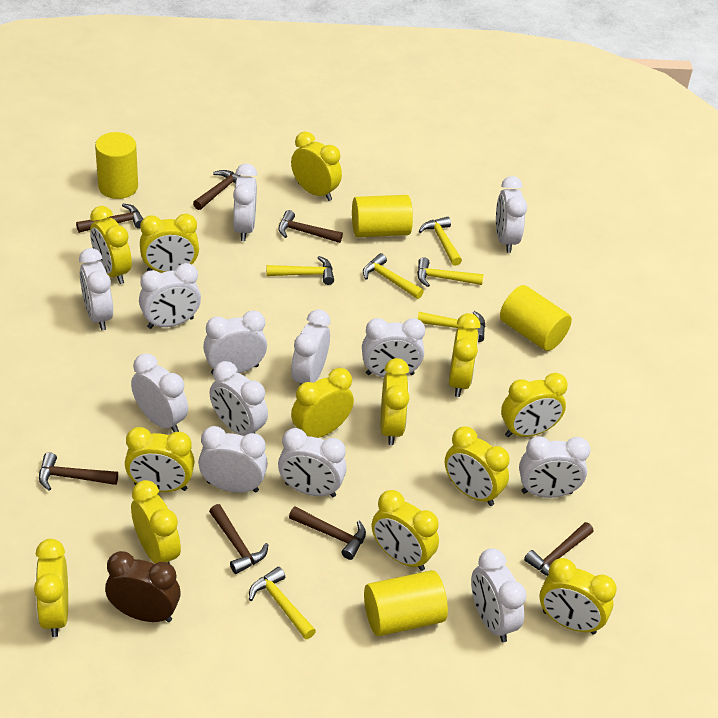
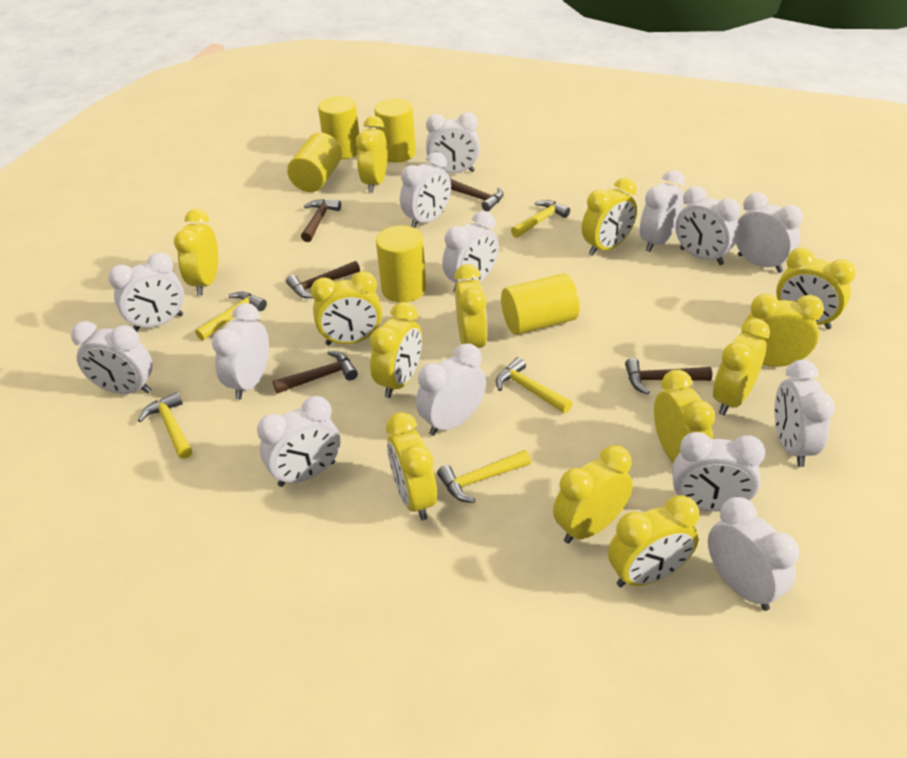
brown clock: [105,551,181,622] = 1 -> none = 0
brown hammer: [39,452,118,491] [76,204,143,233] [193,170,240,210] [209,504,268,574] [278,210,343,243] [289,506,366,560] [524,522,594,576] = 7 -> [273,351,358,394] [286,261,360,298] [301,199,341,242] [450,179,504,211] [625,358,712,395] = 5
white clock: [79,248,113,330] [131,353,188,432] [139,263,201,329] [198,426,268,493] [203,310,267,374] [210,361,268,436] [233,164,257,241] [278,428,347,497] [291,309,330,385] [362,318,425,377] [471,548,526,642] [496,176,527,253] [519,436,590,498] = 13 -> [71,321,152,394] [108,252,184,332] [212,303,269,400] [257,396,340,487] [400,152,451,228] [416,343,486,436] [426,112,480,174] [442,211,499,293] [640,170,685,252] [672,432,765,511] [675,186,741,265] [708,497,799,611] [736,192,803,273] [774,360,835,467] = 14
yellow cylinder: [95,132,138,199] [352,195,413,237] [364,570,448,636] [500,285,572,351] = 4 -> [287,133,342,192] [318,96,359,160] [374,99,416,163] [376,225,426,302] [501,273,580,335] = 5
yellow hammer: [249,567,316,639] [266,256,334,285] [363,253,424,299] [417,257,484,287] [418,311,486,342] [419,217,462,266] = 6 -> [138,392,192,459] [195,292,267,341] [437,450,531,503] [496,357,572,413] [511,200,570,238] = 5

